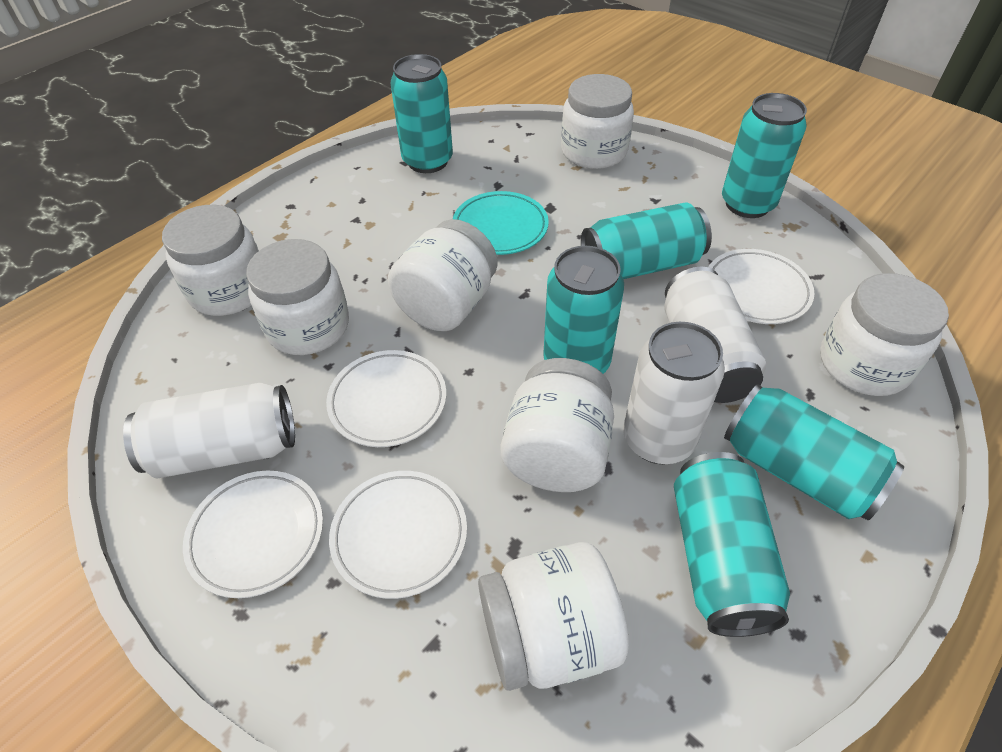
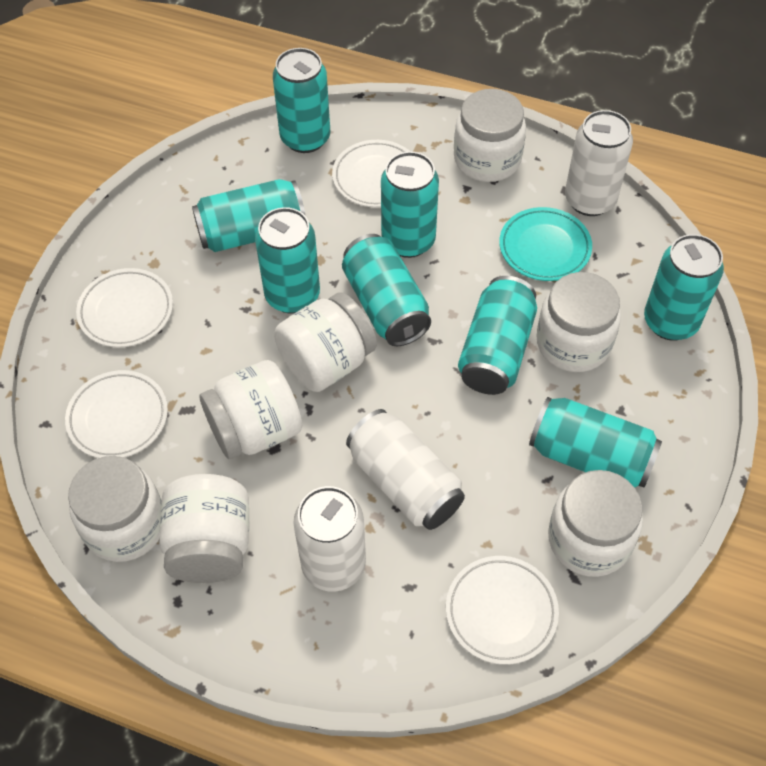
turquoise can: [391,54,453,173] [543,246,624,374] [581,202,712,279] [674,452,790,637] [722,93,807,218] [724,384,904,520] = 6 -> [192,179,306,252] [255,207,320,314] [273,48,330,153] [342,234,431,346] [381,151,439,258] [458,276,537,395] [529,397,662,487] [644,234,724,341] = 8

